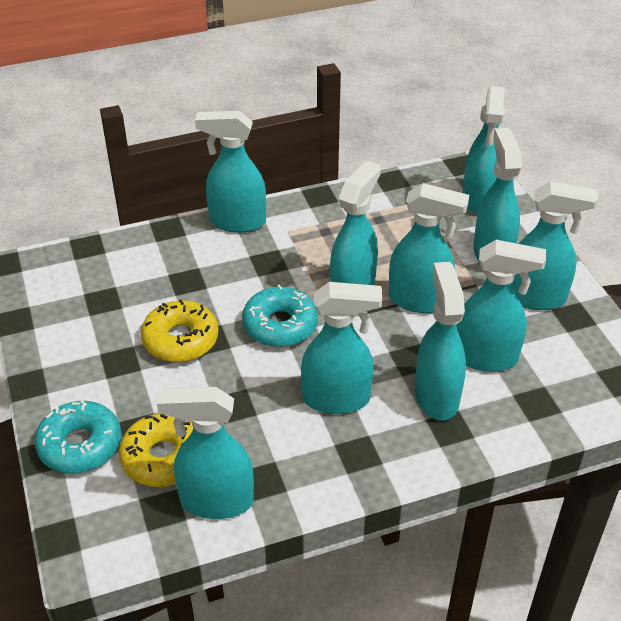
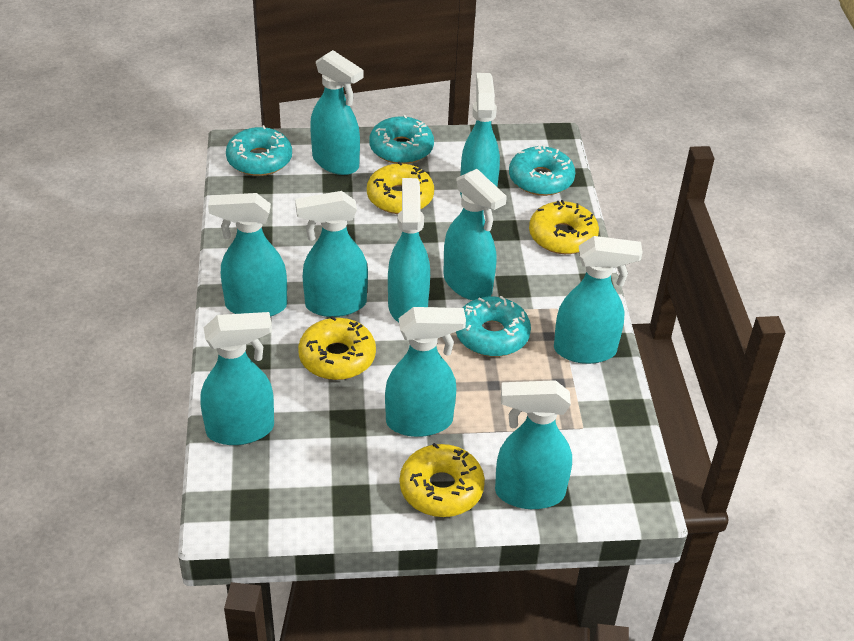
turquoise donut: [35,401,121,474] [242,285,318,347] = 2 -> [226,125,292,176] [369,115,434,164] [456,296,531,357] [509,145,575,196] = 4
yellow donut: [119,413,193,487] [141,300,219,362] = 2 -> [298,316,376,380] [367,161,434,214] [400,443,485,517] [529,200,599,254] = 4

